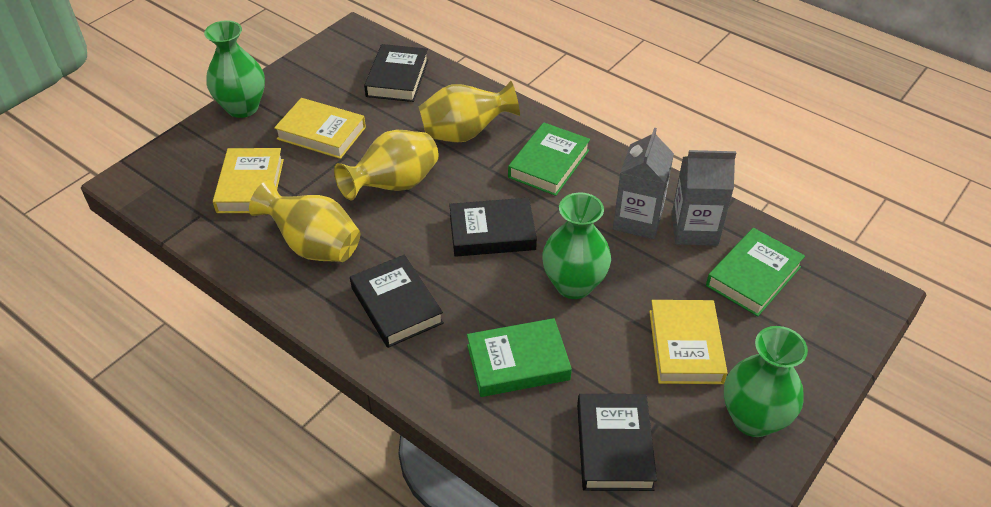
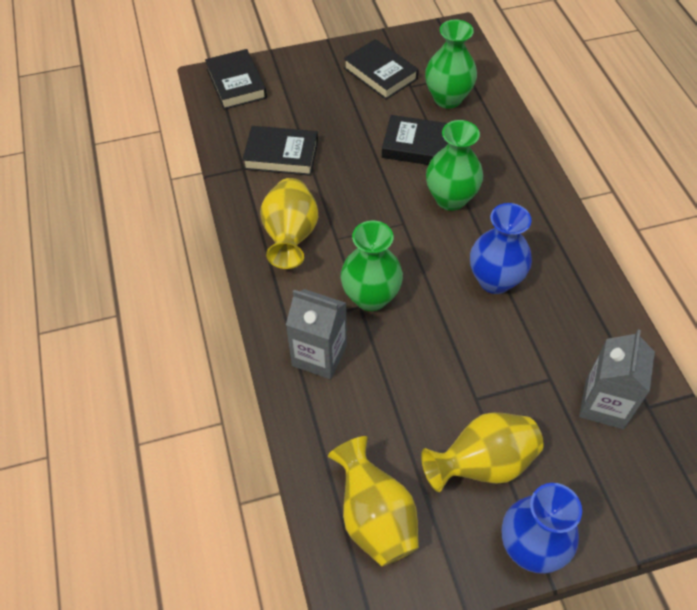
blue vase: none = 0 -> [470,203,532,294] [502,483,582,574] = 2
green book: [467,318,572,397] [508,122,590,196] [706,228,805,316] = 3 -> none = 0
yellow book: [213,148,284,213] [274,98,366,159] [649,300,728,384] = 3 -> none = 0

